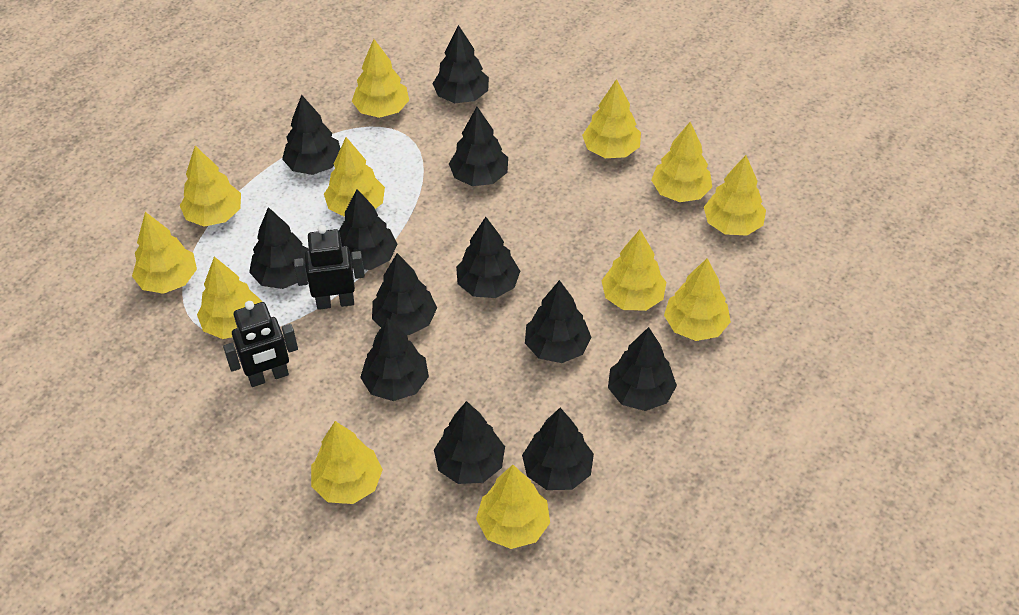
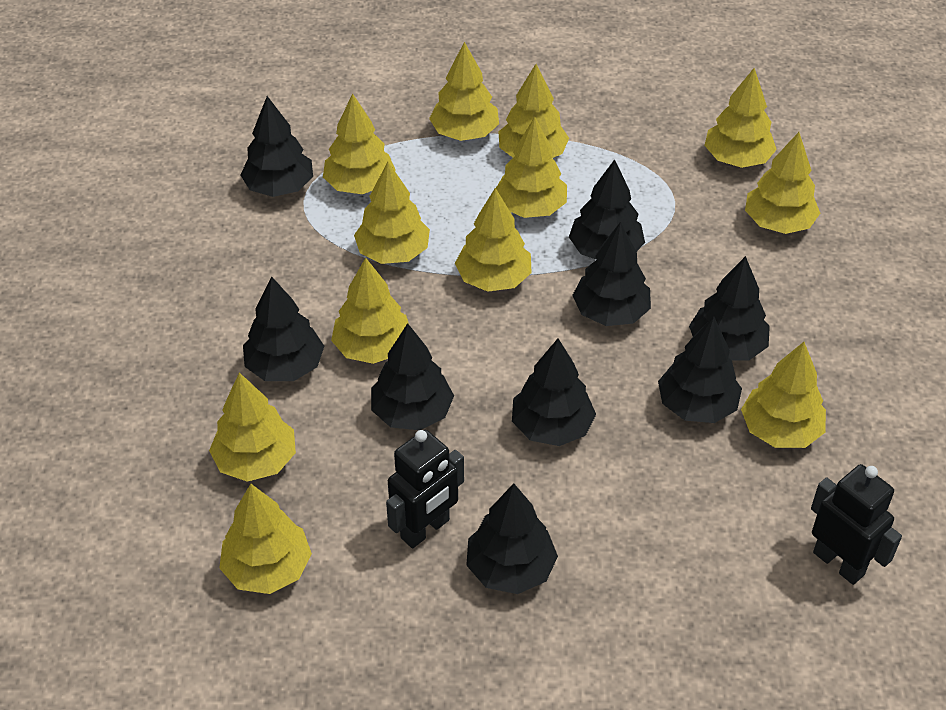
black tree: [249,207,309,289] [282,95,341,175] [339,189,398,270] [360,317,429,401] [372,253,437,335] [432,25,489,103] [434,401,505,484] [449,107,508,186] [456,217,520,298] [522,408,594,490] [525,280,592,363] [608,327,677,411] = 12 -> [240,96,313,197] [243,276,324,381] [371,323,454,430] [466,483,558,594] [512,339,596,446] [569,159,645,260] [572,222,651,326] [658,317,742,423] [689,256,770,361] = 9

